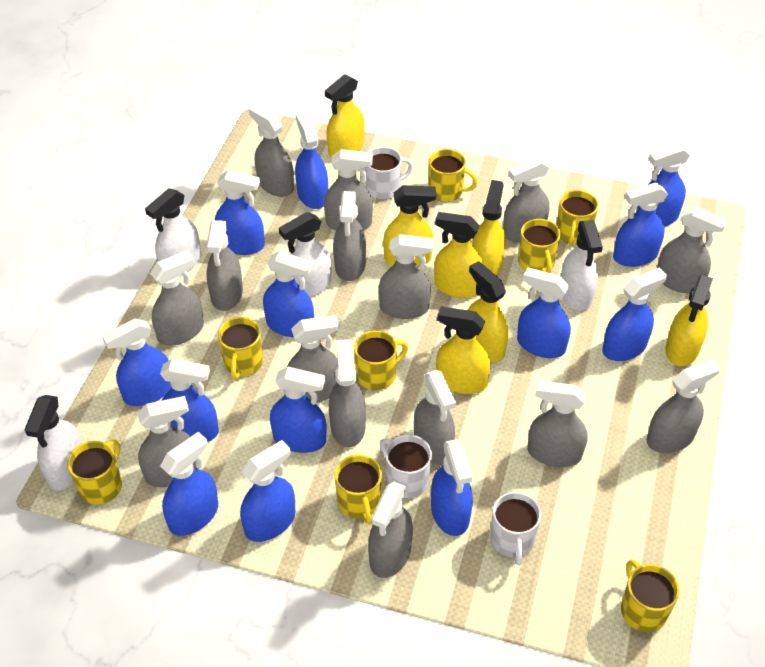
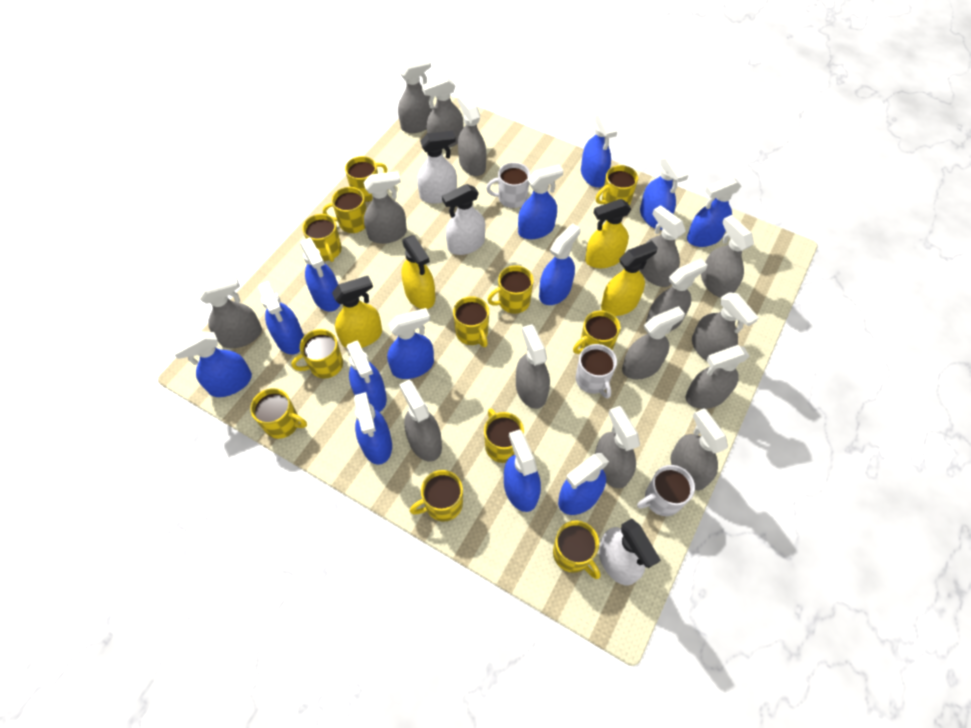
white spray bottle: [24,395,82,490] [145,189,201,275] [279,212,331,298] [561,220,603,311] = 4 -> [417,131,457,204] [442,184,485,255] [598,519,661,585] = 3
yellow mug: [67,440,122,505] [218,317,263,380] [335,455,382,525] [354,330,408,390] [428,149,478,202] [518,219,561,273] [557,190,599,245] [621,559,679,632] = 8 -> [250,388,307,439] [291,329,343,379] [302,214,342,262] [323,187,366,233] [345,156,387,202] [410,470,463,522] [453,296,489,347] [484,408,524,463] [487,265,534,314] [553,520,600,579] [573,311,621,354] [596,165,638,206] = 12
yellow spray bottle: [325,74,365,158] [383,185,436,267] [434,212,484,298] [436,307,491,394] [468,261,509,362] [472,180,505,276] [665,275,713,366] = 7 -> [332,276,382,348] [401,235,435,309] [585,199,631,268] [601,241,658,316] = 4

